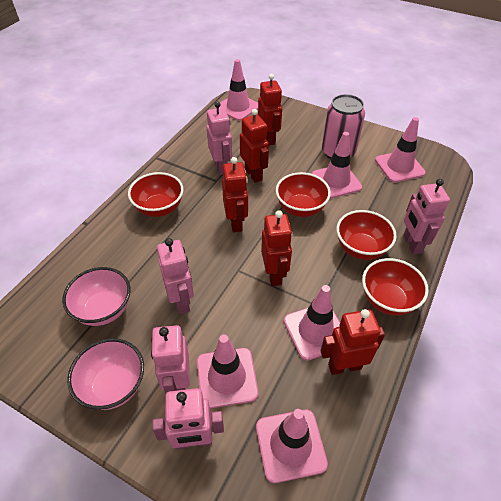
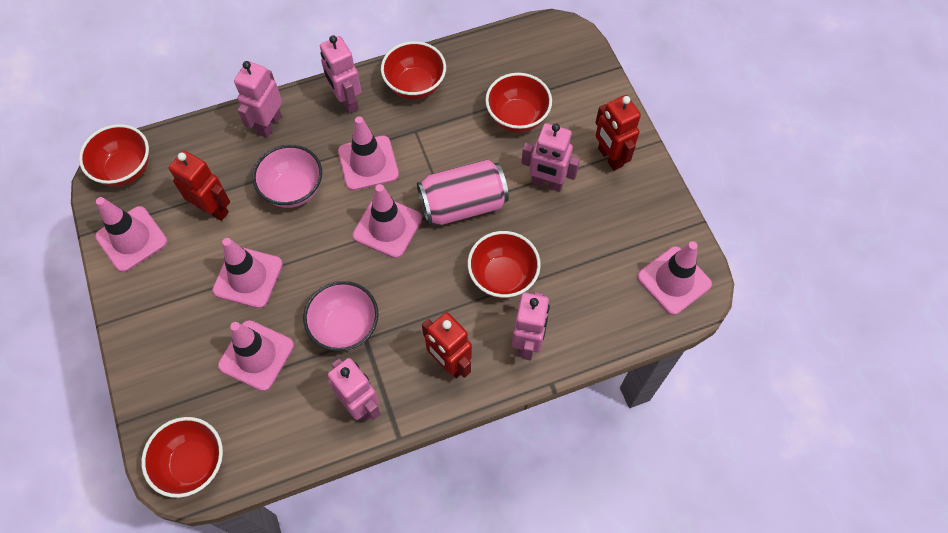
red bowl: [128,172,184,217] [276,172,331,217] [336,210,397,260] [362,258,429,315] = 4 -> [79,124,149,187] [141,417,223,498] [381,41,446,100] [468,231,541,299] [485,73,552,133] = 5
red robot: [222,157,248,232] [240,109,269,183] [258,74,282,145] [261,210,292,286] [321,309,385,375] = 5 -> [169,151,230,221] [422,312,472,378] [595,95,641,171] = 3

